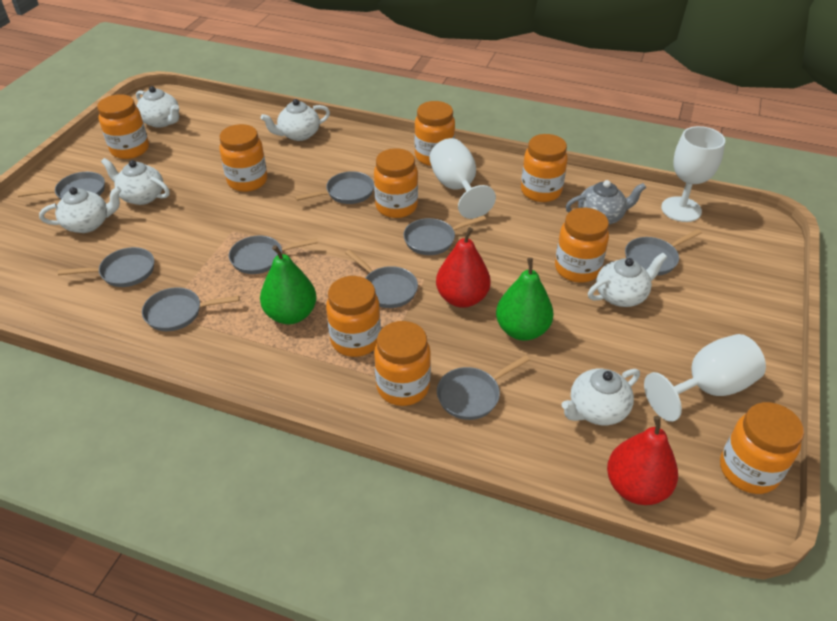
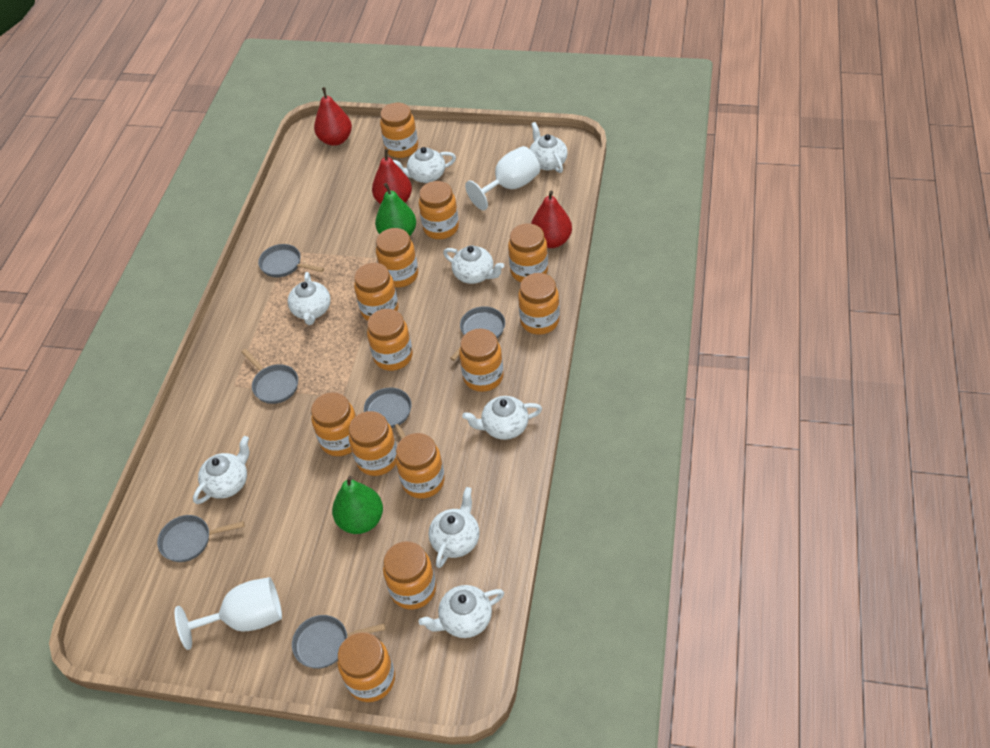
grey pan: [18,172,105,199] [58,247,154,287] [142,287,239,331] [229,236,318,274] [295,171,374,204] [345,249,418,308] [403,215,486,255] [437,355,530,420] [625,229,702,276] = 9 -> [157,515,244,562] [241,349,298,404] [258,244,324,277] [292,615,385,669] [364,388,412,439] [450,306,505,361] = 6
grey teapot: [566,180,646,225] = 1 -> none = 0
orange jar: [97,94,149,159] [220,124,267,192] [326,276,381,357] [374,148,418,218] [374,321,431,406] [414,101,455,166] [521,134,568,202] [555,208,609,283] [720,402,804,494] = 9 -> [311,392,356,456] [338,632,395,702] [349,411,397,476] [354,263,398,321] [367,309,413,371] [376,228,418,288] [380,103,418,158] [383,541,436,610] [395,433,445,499] [419,181,459,239] [459,329,504,392] [508,223,548,282] [518,273,560,335] = 13
red pear: [436,227,491,308] [607,416,678,505] = 2 -> [314,87,352,146] [372,149,412,204] [531,190,572,248] = 3
white goblet: [430,138,496,219] [644,334,766,422] [661,126,725,222] = 3 -> [175,577,282,650] [465,146,540,211] = 2
white teapot: [39,186,122,233] [101,158,170,205] [136,86,179,128] [261,99,330,141] [561,369,640,425] [588,253,667,307] = 6 -> [193,436,249,504] [288,272,331,325] [393,147,456,183] [419,585,504,638] [429,487,480,568] [443,246,504,284] [462,396,542,440] [530,122,568,173] = 8

